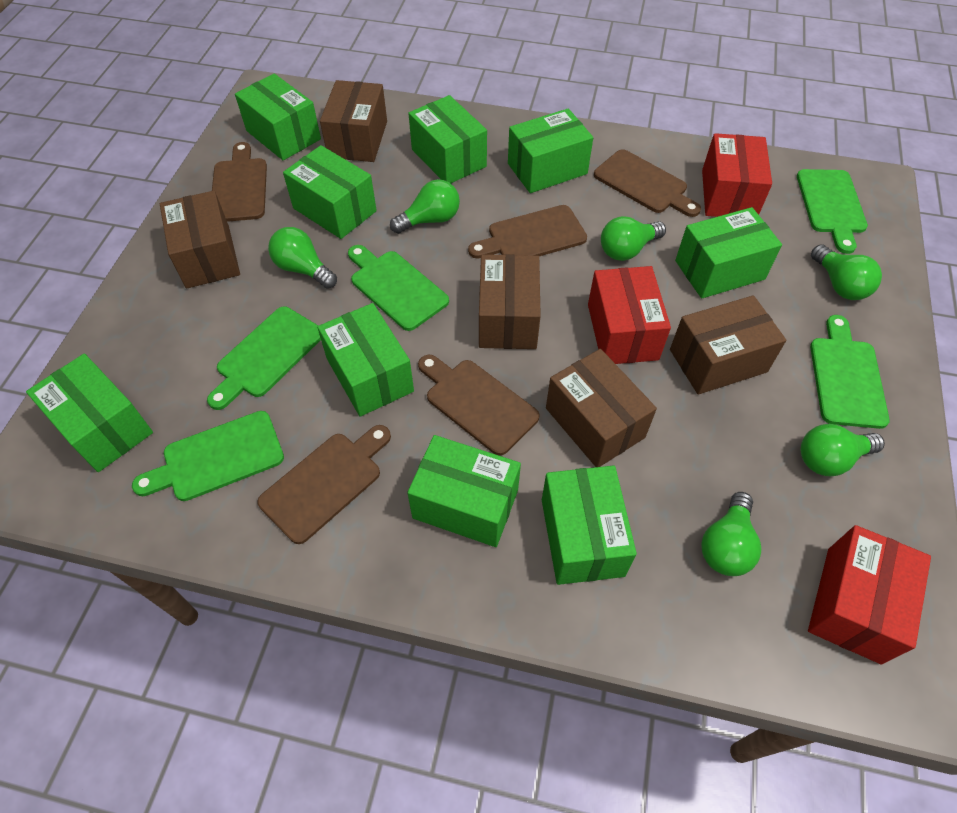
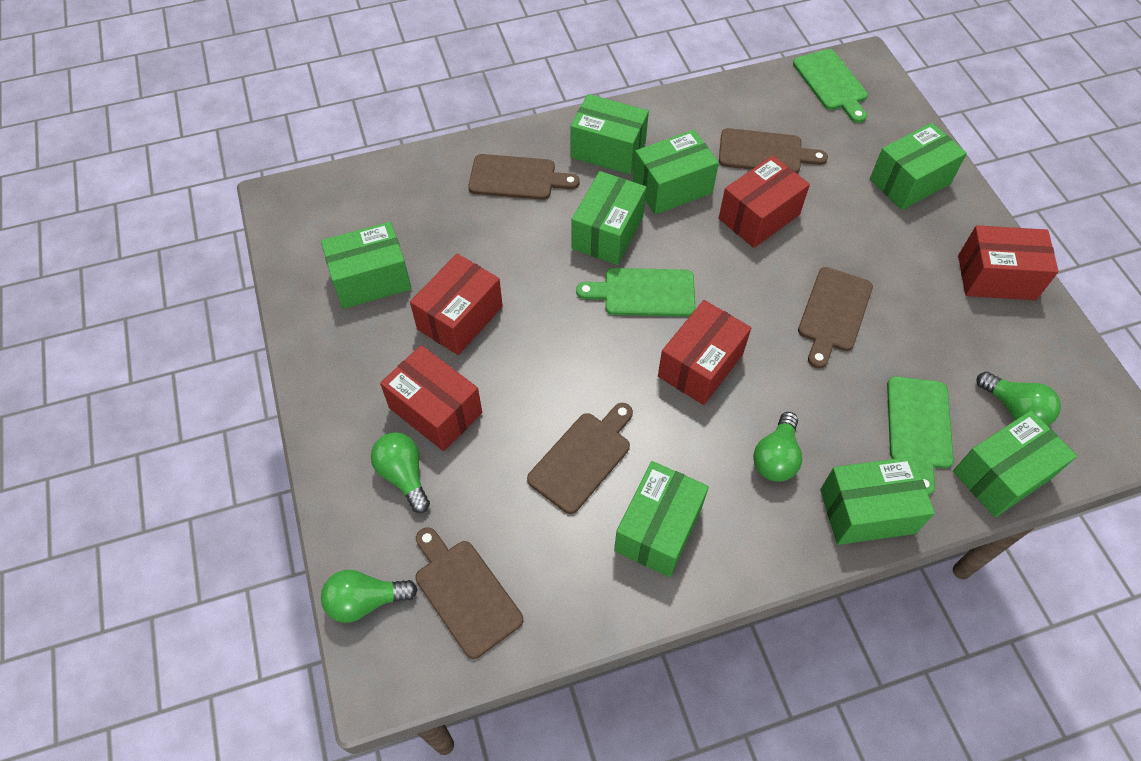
brown box: [160,191,240,289] [320,80,387,162] [479,254,541,349] [546,349,657,467] [670,295,786,395] = 5 -> none = 0
green box: [26,353,153,472] [235,74,321,160] [283,145,377,239] [317,303,414,416] [407,435,521,547] [408,95,487,183] [508,108,593,193] [542,465,637,585] [675,207,782,298] = 9 -> [321,222,412,309] [571,94,649,174] [571,171,646,265] [614,461,709,577] [633,130,719,215] [820,456,935,545] [870,123,967,210] [953,410,1077,517] = 8
green cutting board: [132,411,284,501] [207,306,321,410] [348,245,449,331] [797,169,868,254] [810,315,890,429] = 5 -> [576,268,695,317] [793,49,868,123] [887,376,954,496] = 3
green light bulb: [268,227,337,289] [390,179,460,234] [601,216,666,261] [701,492,761,576] [801,424,885,476] [811,244,882,300] = 6 -> [321,569,418,623] [371,432,430,513] [753,412,802,482] [976,371,1061,426] = 4
red box: [588,266,671,364] [702,133,772,217] [808,525,931,664] = 3 -> [380,345,482,451] [410,254,503,355] [658,300,751,405] [719,156,810,248] [958,225,1058,300] = 5

